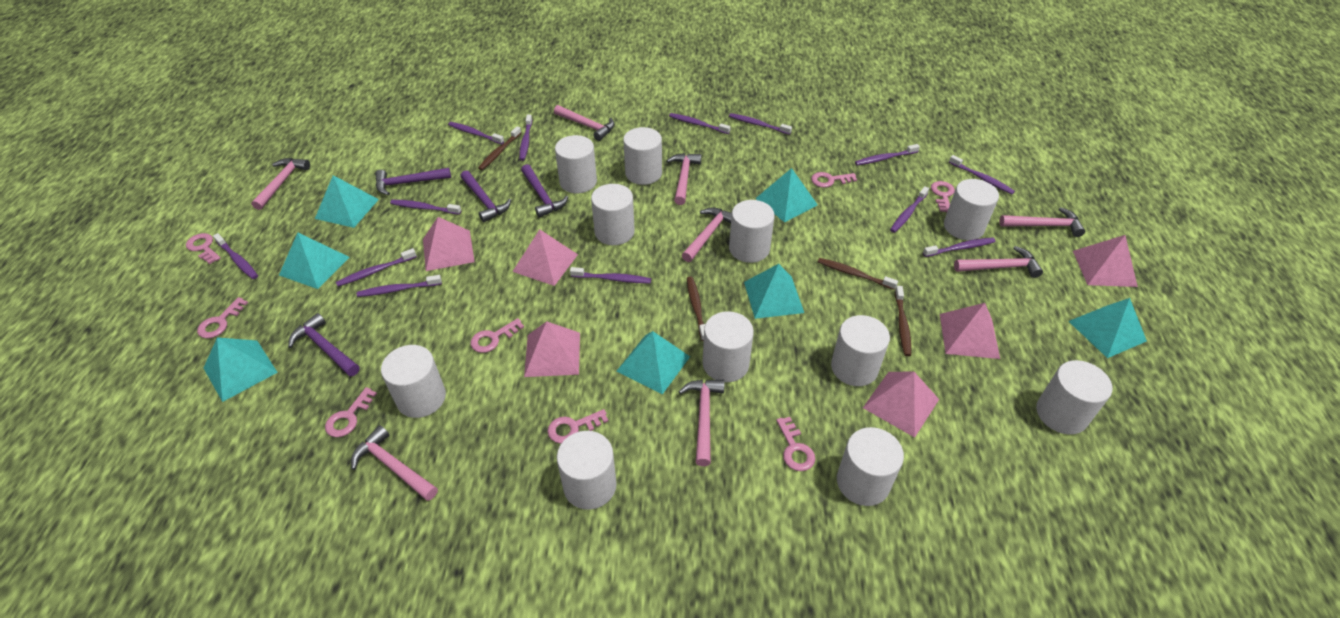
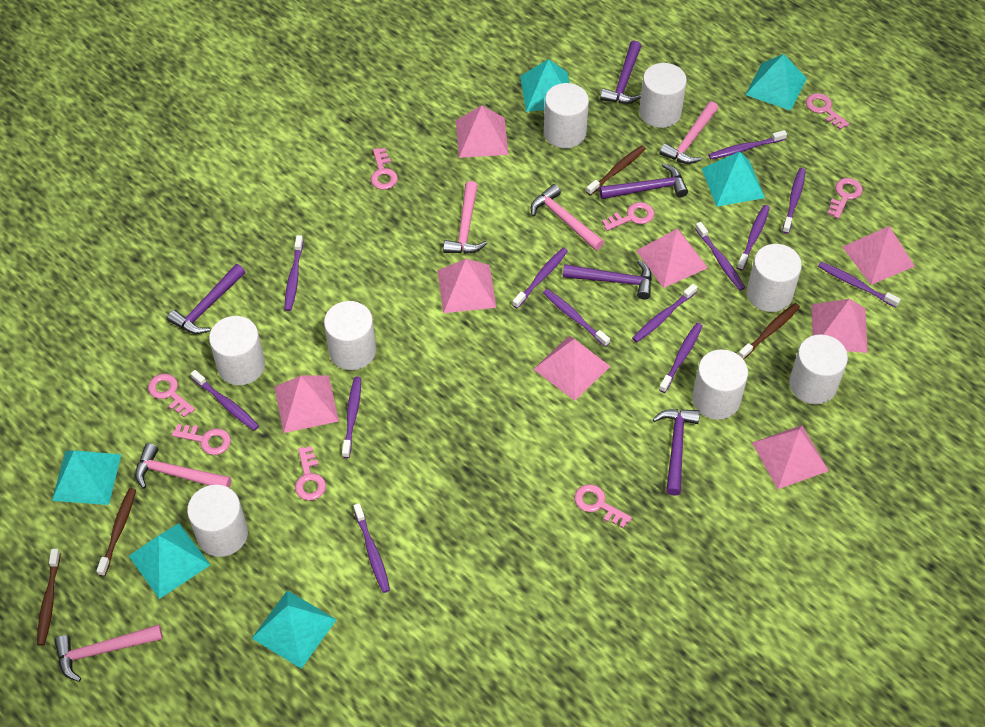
pink hammer: [251,158,310,210] [351,425,438,501] [554,105,615,141] [666,153,702,205] [678,380,725,466] [682,208,732,262] [954,246,1043,278] [1000,207,1085,237] = 8 -> [54,625,163,682] [135,443,231,489] [443,181,487,254] [531,184,604,251] [660,101,719,164] = 5
pink pyramid: [423,217,475,271] [512,229,578,286] [524,321,580,377] [863,371,939,438] [940,303,1000,359] [1073,235,1138,287] = 6 -> [275,375,339,433] [437,259,496,313] [456,105,509,158] [534,336,611,401] [636,229,708,288] [752,425,829,489] [812,299,868,353] [842,226,915,285] = 8
purple hammer: [288,313,360,376] [375,168,451,195] [460,170,511,223] [521,164,568,218] = 4 -> [167,264,245,334] [563,260,652,299] [599,163,688,199] [600,41,641,104] [653,409,700,496] = 5
turquoise pyramid: [204,337,278,402] [279,233,349,289] [315,175,379,228] [617,331,690,394] [744,264,804,319] [755,168,818,222] [1069,298,1147,358] = 7 -> [52,450,121,505] [129,523,210,599] [252,590,337,669] [520,59,570,112] [702,151,765,207] [745,54,807,111] = 6
white cylinder: [381,345,446,418] [555,135,597,193] [557,431,617,510] [591,184,635,245] [623,127,662,185] [702,311,754,382] [729,200,775,263] [831,315,890,386] [837,427,904,506] [944,179,999,240] [1036,360,1112,435] = 11 -> [187,485,248,557] [209,316,265,385] [324,301,376,370] [544,83,589,148] [639,63,687,128] [692,349,748,420] [747,244,802,312] [789,335,848,404] = 8

